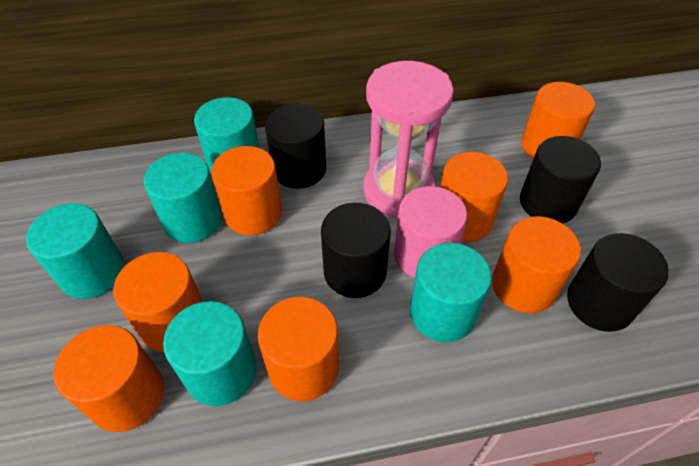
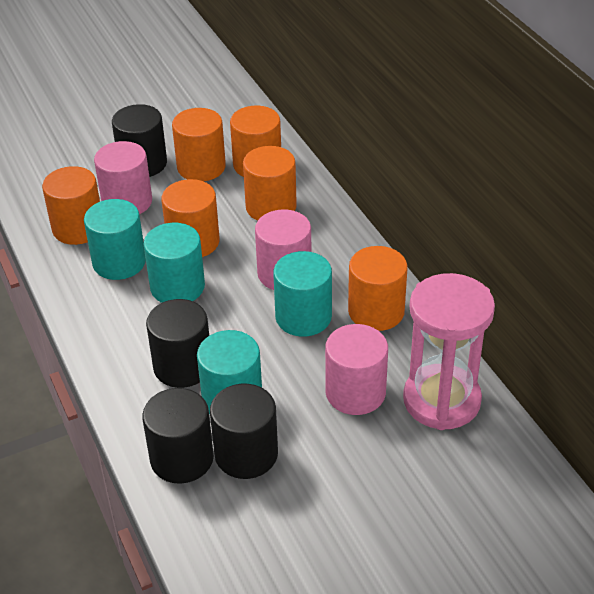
orange cylinder: [54,325,164,432] [113,252,203,352] [211,146,282,236] [258,297,339,401] [440,152,508,242] [492,216,581,313] [521,82,595,159] = 7 -> [42,166,100,245] [161,179,220,257] [172,108,226,181] [230,106,281,177] [243,146,297,221] [348,246,408,331] = 6
pink cylinder: [394,186,467,278] = 1 -> [94,141,152,214] [255,210,312,290] [325,324,388,415] = 3
turquoise cylinder: [26,203,124,299] [144,153,222,243] [163,301,256,406] [194,97,259,173] [410,243,491,342] = 5 -> [84,199,146,280] [143,223,205,303] [197,330,262,414] [273,251,332,337] = 4

